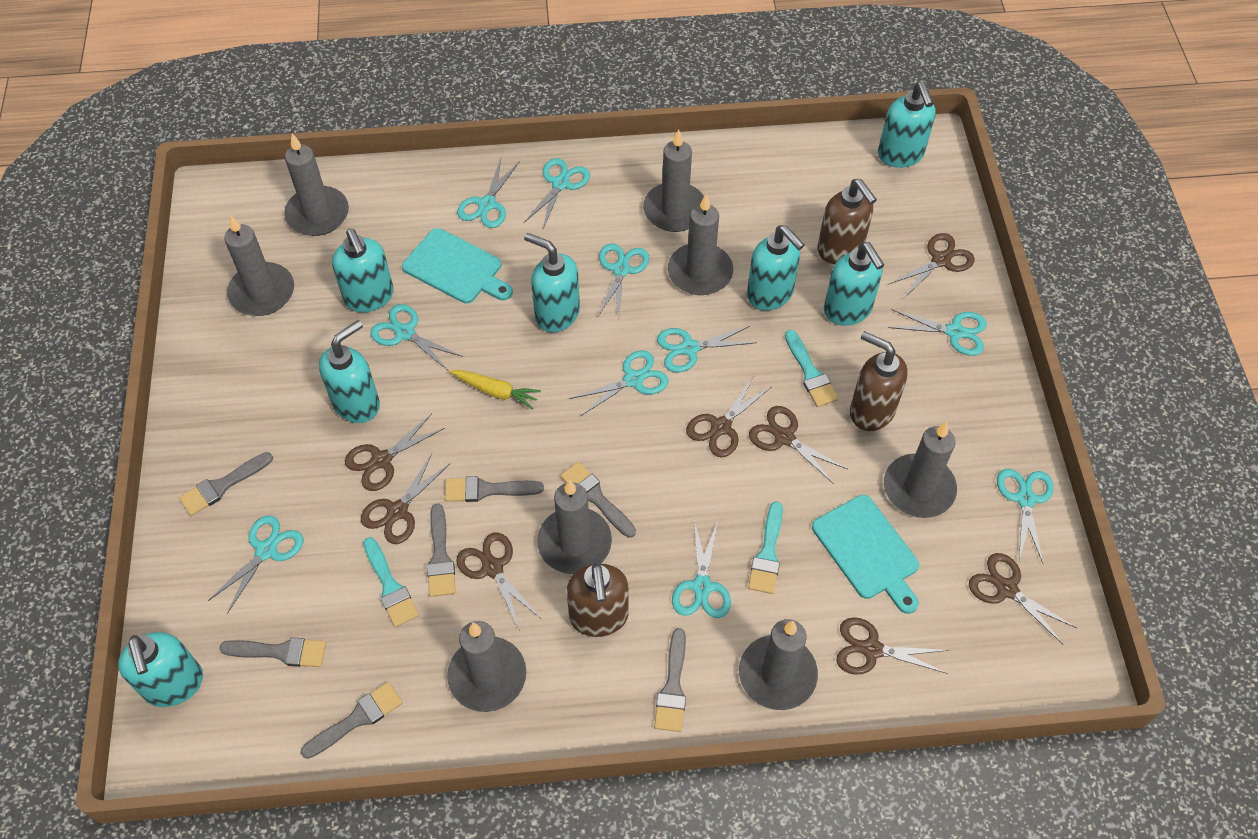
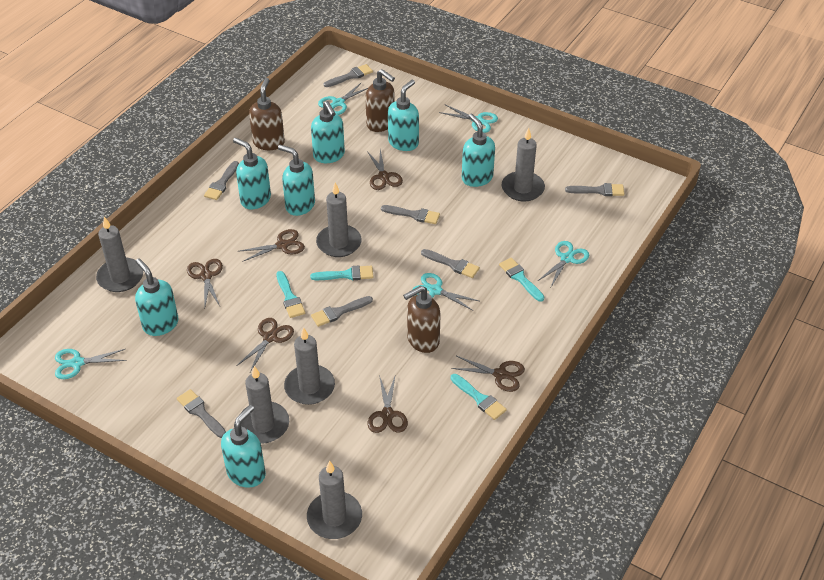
brown scissors: [345,414,445,491] [361,454,451,544] [456,532,540,631] [686,375,771,457] [749,406,847,484] [836,617,949,675] [888,233,975,299] [969,553,1077,645] = 8 -> [187,259,223,306] [236,318,294,372] [240,229,305,262] [367,149,403,190] [368,374,408,433] [451,356,525,392] = 6
grey candle: [224,215,294,316] [284,134,349,236] [447,621,526,712] [537,479,612,574] [643,130,704,232] [668,194,733,295] [739,619,818,710] [884,422,957,518] = 8 -> [96,217,143,292] [240,366,289,444] [284,327,335,405] [307,460,362,539] [316,183,362,257] [502,128,545,202] = 6
turquoise brush: [363,537,419,627] [748,501,783,594] [785,330,838,407] = 3 -> [276,271,305,318] [310,266,373,280] [451,374,507,420] [499,258,544,302] = 4
turquoise cutting board: [402,228,513,304] [812,495,919,614] = 2 -> none = 0
turquoise scissors: [208,515,303,614] [370,304,463,370] [457,158,520,228] [524,158,590,229] [569,350,669,416] [597,243,649,322] [657,326,757,373] [672,520,731,618] [888,309,987,356] [997,469,1054,563] = 10 -> [55,349,126,379] [318,82,368,115] [412,273,479,311] [439,105,498,133] [538,241,589,287] = 5
yellow carrot: [450,370,541,409] = 1 -> none = 0

